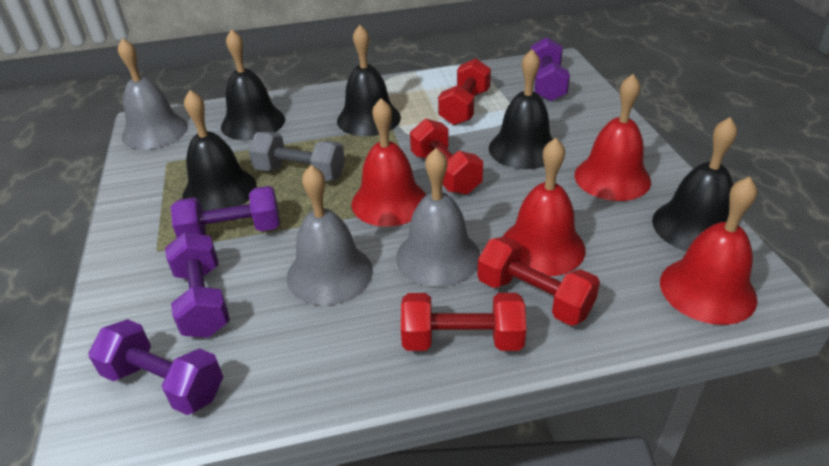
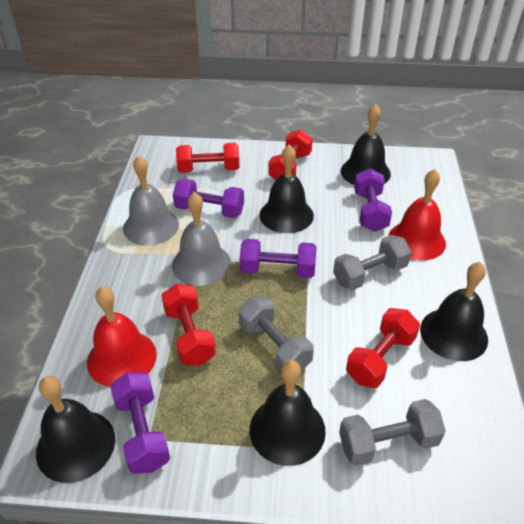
grey bell: [118,38,188,150] [287,165,373,305] [396,148,480,287] = 3 -> [123,156,179,245] [172,192,231,286] = 2
grey dumbbell: [249,132,345,181] = 1 -> [239,297,314,372] [333,235,411,290] [339,399,446,466] = 3
red bell: [352,98,426,227] [503,138,585,276] [574,74,651,201] [660,176,757,325] = 4 -> [87,286,157,387] [388,169,446,260] = 2

